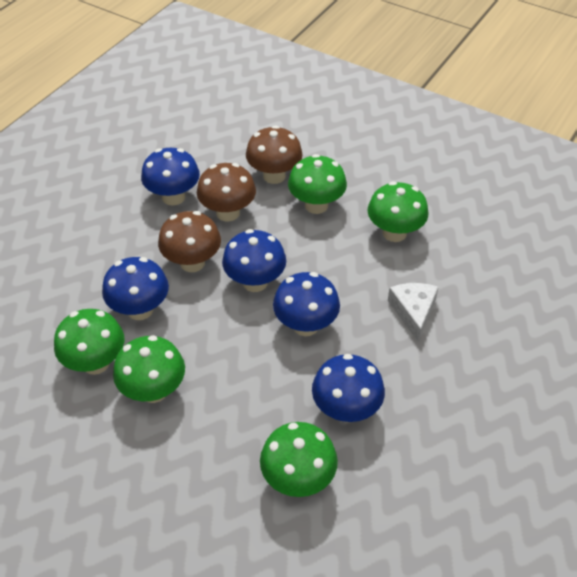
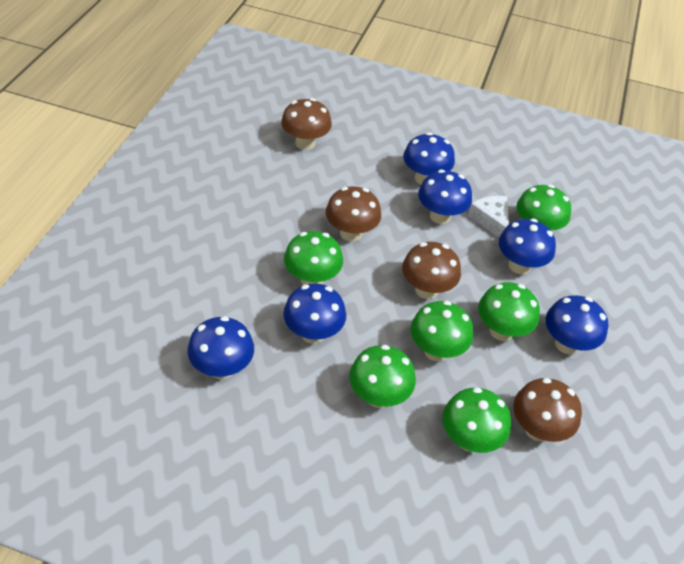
blue mushroom: [102,257,169,320] [141,148,200,206] [222,229,286,292] [273,272,340,336] [312,354,385,423] = 5 -> [188,316,254,380] [283,283,346,344] [403,132,455,185] [418,169,472,224] [499,218,556,274] [546,295,608,354] = 6
brown mushroom: [158,211,221,272] [197,163,256,222] [246,126,302,184] = 3 -> [281,98,332,150] [326,186,381,242] [402,242,461,299] [513,378,582,442] = 4
green mushroom: [54,309,124,375] [113,335,185,403] [260,422,338,497] [288,154,347,214] [368,182,428,242] = 5 -> [284,231,343,285] [349,345,416,408] [410,301,473,361] [442,387,511,453] [478,282,540,341] [516,184,571,230] = 6

